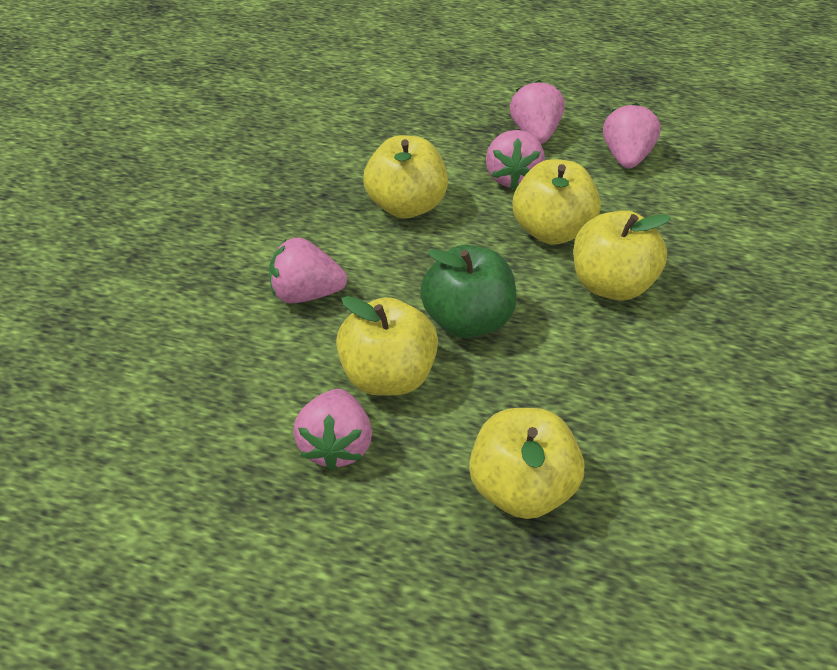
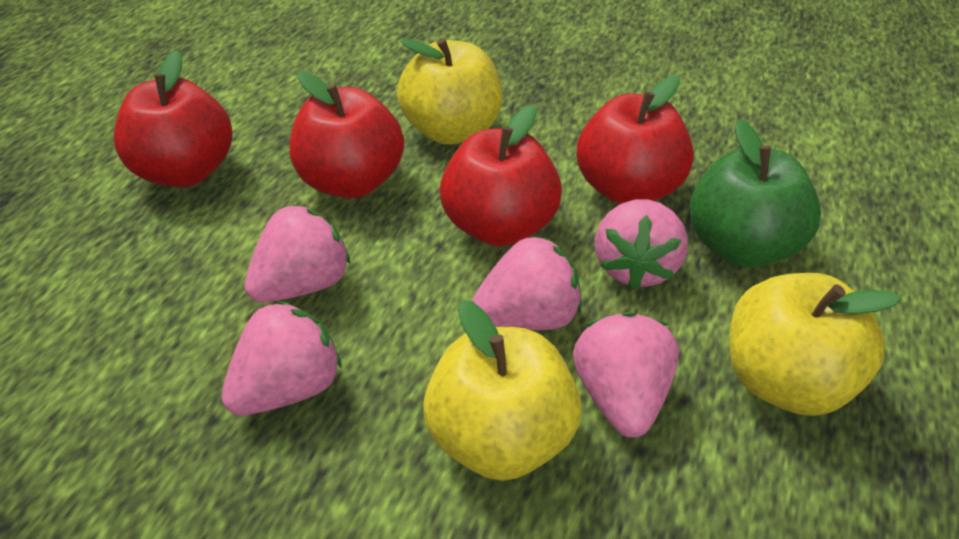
red apple: none = 0 -> [114,51,233,187] [289,72,404,199] [440,105,562,246] [577,75,694,205] = 4
yellow apple: [336,296,438,396] [363,135,448,219] [469,408,584,519] [513,159,601,245] [573,210,671,301] = 5 -> [397,38,502,145] [423,300,581,481] [730,273,901,416] = 3

